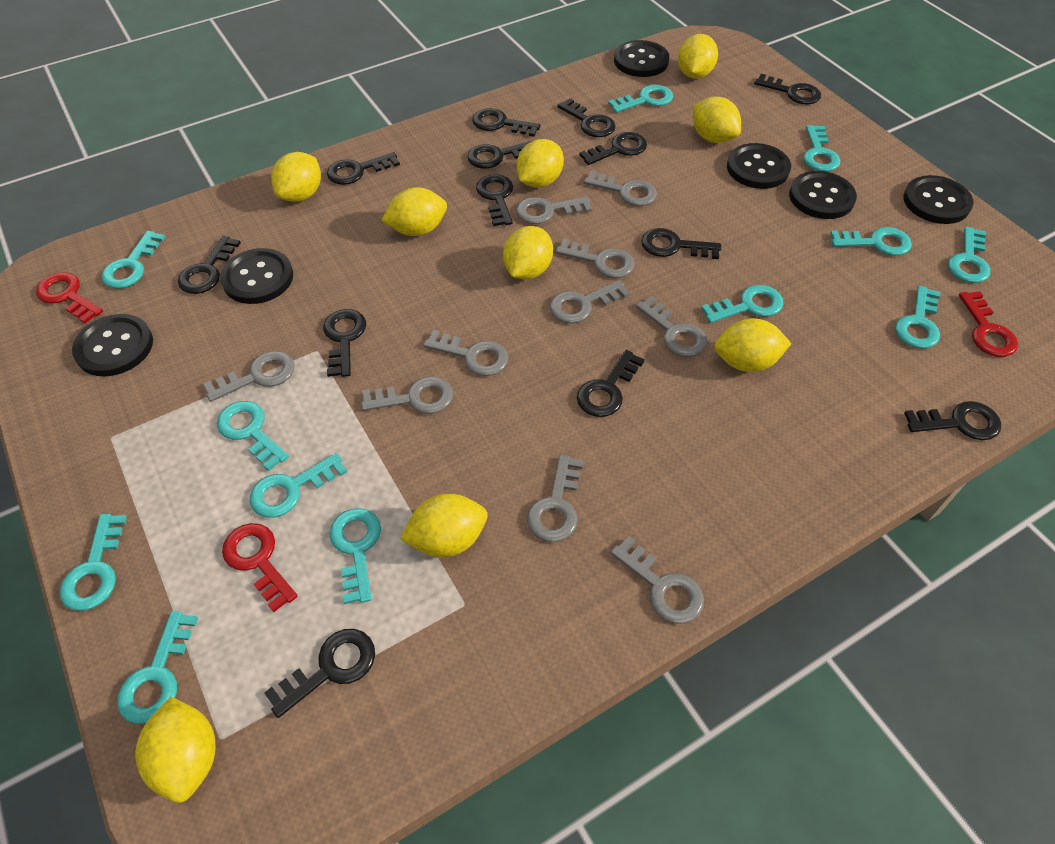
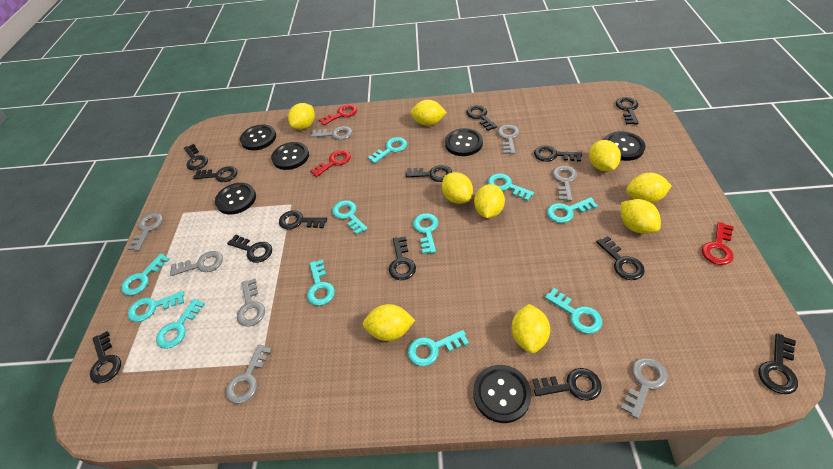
grey key: [204,351,295,402] [361,376,453,414] [423,330,509,376] [516,197,592,224] [527,455,584,542] [550,280,630,324] [556,239,635,278] [584,171,657,206] [611,536,704,624] [636,296,707,357] = 10 -> [127,213,163,251] [170,251,223,276] [226,345,272,404] [237,278,265,327] [311,126,352,140] [497,125,520,154] [552,166,577,201] [620,358,668,419] = 8
turquoise key: [60,514,127,611] [101,231,165,288] [117,611,198,724] [217,401,289,471] [250,453,347,518] [329,508,381,604] [608,85,673,113] [701,285,783,323] [803,125,840,172] [830,227,912,256] [895,286,940,349] [948,227,990,283] = 12 -> [121,253,170,296] [128,291,184,322] [156,298,205,349] [307,259,335,306] [332,200,368,235] [368,137,407,164] [408,330,469,366] [413,213,438,254] [488,173,534,201] [545,288,602,334] [547,197,598,223] = 11

